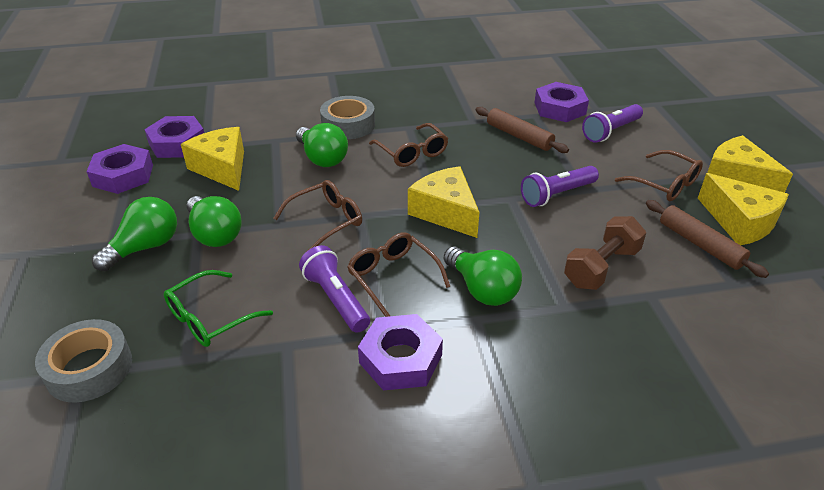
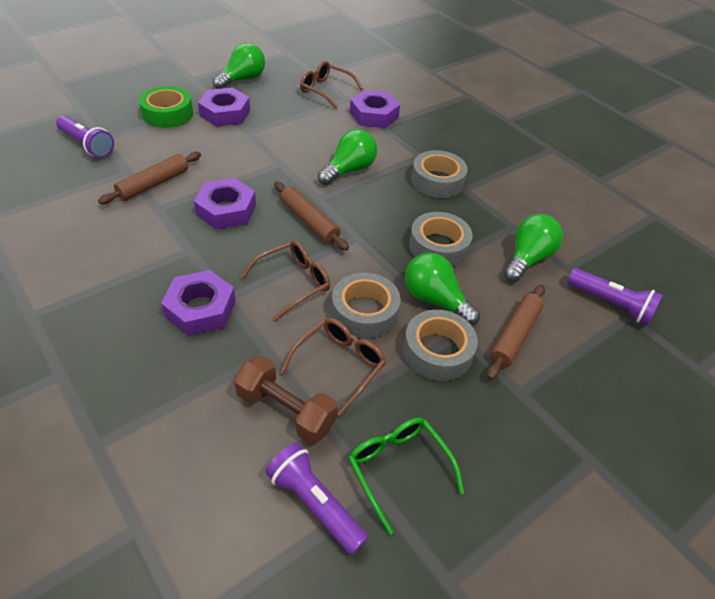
brown glasses: [273,180,362,252] [347,232,450,317] [369,123,448,167] [615,150,703,201] = 4 -> [240,240,330,321] [280,318,386,416] [300,61,363,109] = 3
brown rolling pin: [476,107,569,153] [646,200,769,278] = 2 -> [98,152,201,204] [274,181,349,251] [487,285,545,380] = 3
green tape: none = 0 -> [139,86,193,128] = 1
grey tape: [35,319,132,403] [320,96,375,139] = 2 -> [331,273,401,339] [403,310,478,381] [409,212,473,267] [411,150,468,198] = 4
yellow cheese: [181,127,244,191] [408,166,479,238] [698,173,789,245] [707,135,793,193] = 4 -> none = 0

